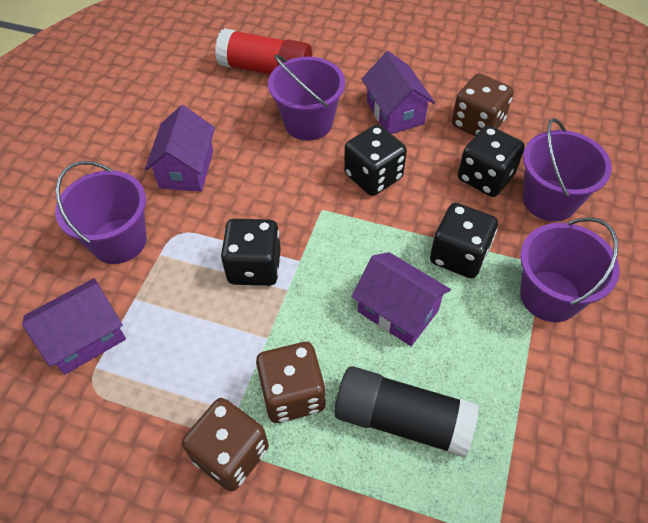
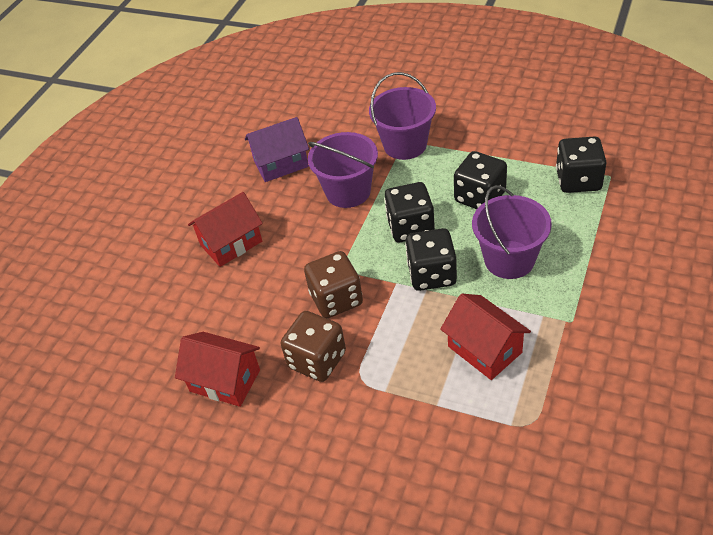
black glue stick: [334,366,479,458] = 1 -> none = 0
brown dice: [182,398,269,491] [256,342,326,423] [452,73,514,136] = 3 -> [281,311,346,382] [304,251,363,318] = 2
purple bucket: [55,161,147,264] [268,54,345,141] [520,217,619,322] [523,118,612,221] = 4 -> [308,132,378,208] [369,72,436,160] [472,185,552,279] = 3
purple house: [22,278,126,374] [145,105,215,192] [351,252,451,346] [362,51,435,134] = 4 -> [245,117,309,182] = 1
red glue stick: [215,28,312,74] = 1 -> none = 0
red house: none = 0 -> [175,332,260,407] [188,192,263,267] [440,294,531,380] = 3

